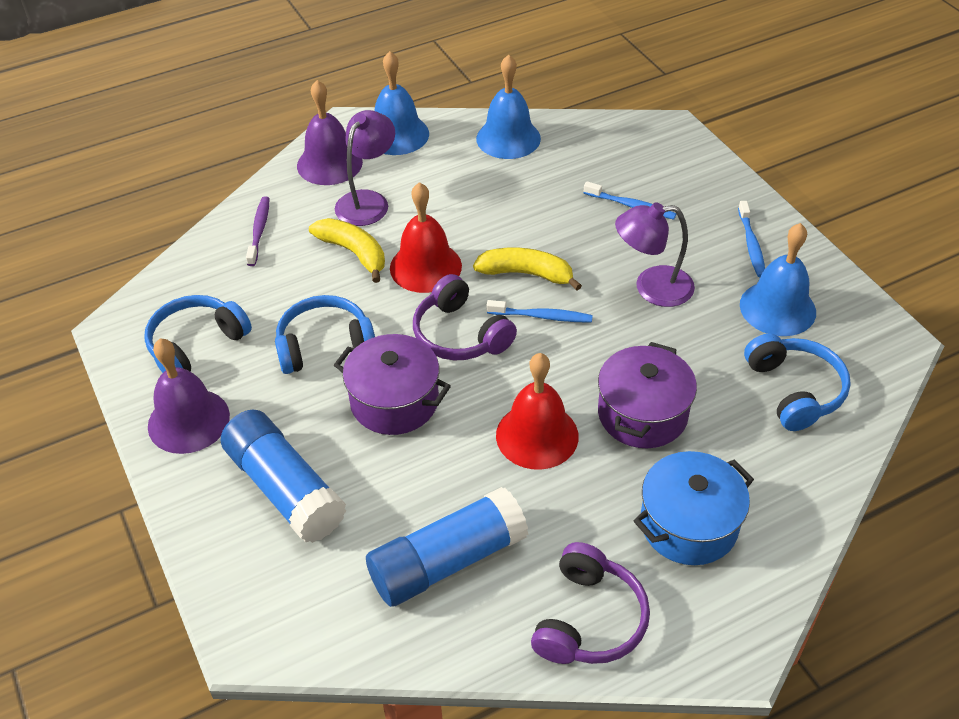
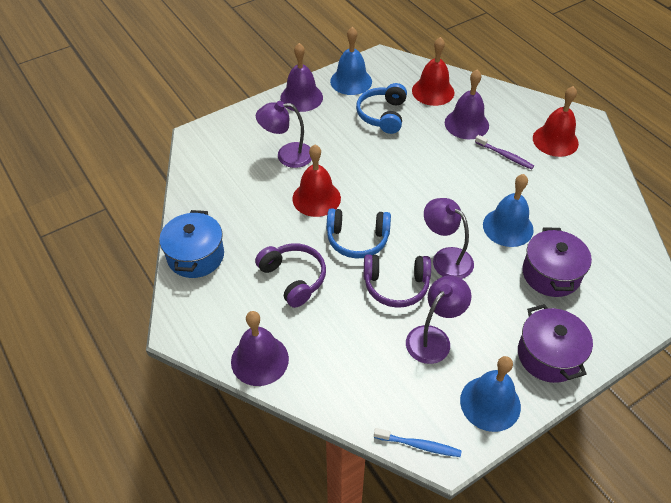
blue glue stick: [221,409,346,543] [366,487,528,607] = 2 -> none = 0
blue headphones: [144,295,252,373] [275,295,375,374] [744,333,851,431] = 3 -> [327,208,391,258] [356,83,407,134] = 2
blue toothbrush: [486,300,593,323] [584,181,676,220] [738,201,765,277] = 3 -> [374,428,462,457] = 1
purple bell: [148,339,230,454] [297,80,363,185] = 2 -> [231,311,289,386] [280,43,323,112] [445,69,489,139] = 3
purple lamp: [335,110,395,226] [615,203,695,307] = 2 -> [256,101,312,168] [406,276,471,364] [424,198,474,279] = 3
red bell: [390,182,462,293] [496,353,579,470] = 2 -> [292,145,341,217] [412,37,454,106] [533,86,579,157] = 3
yellow banana: [309,218,385,283] [473,248,582,290] = 2 -> none = 0

